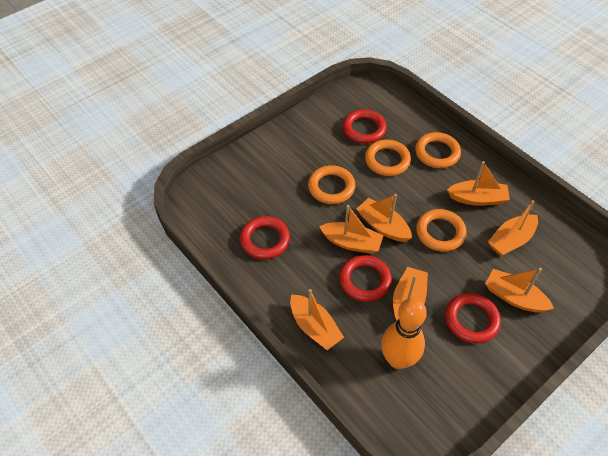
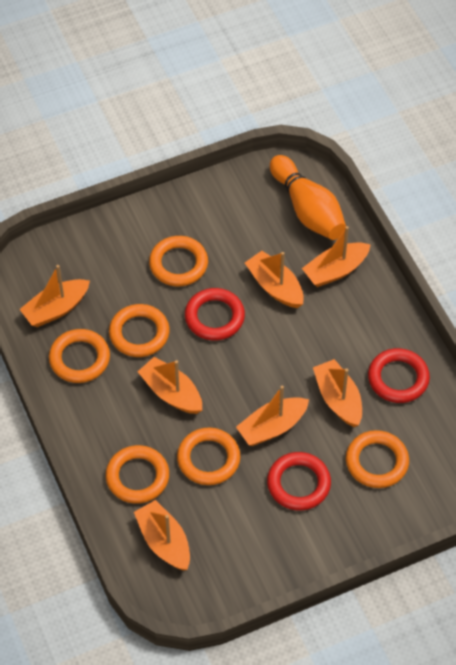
orange ring: [308,165,355,204] [365,139,411,176] [415,132,461,168] [416,209,467,252] = 4 -> [49,329,110,383] [106,445,169,504] [109,304,169,357] [149,236,208,286] [177,428,240,485] [346,430,409,488] = 6
red ring: [240,216,290,259] [339,255,392,302] [342,109,387,144] [445,293,501,344] = 4 -> [185,288,245,341] [267,452,331,511] [368,348,430,403] = 3

